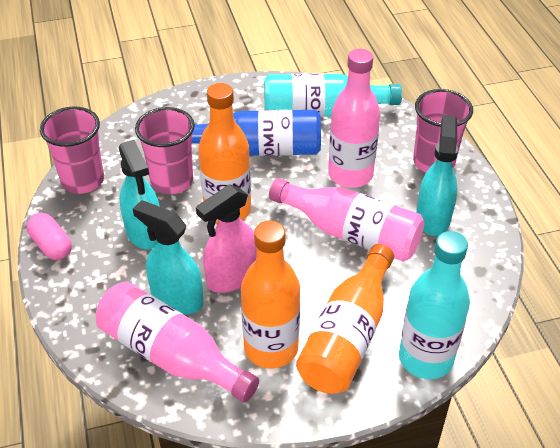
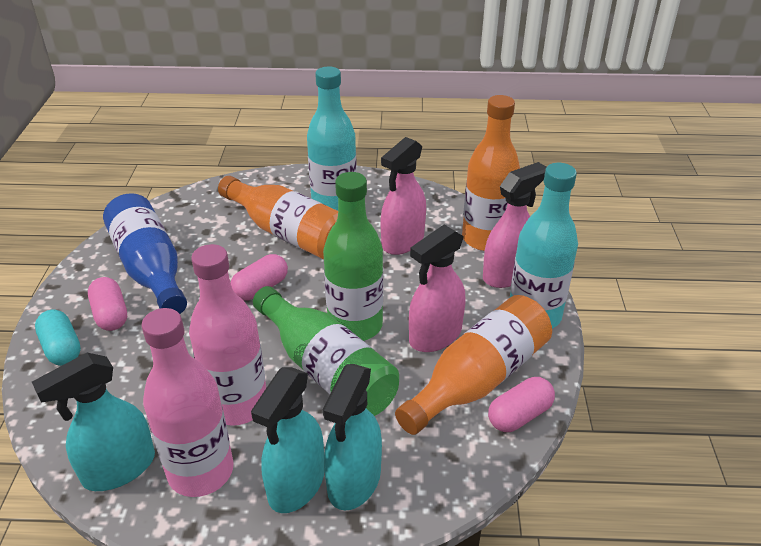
green bottle: none = 0 -> [253,286,399,416] [323,172,383,341] = 2
pink bottle: [96,281,259,403] [269,178,424,262] [328,49,380,188] = 3 -> [141,308,234,497] [189,244,266,426] = 2
pink capsule: [26,213,72,260] = 1 -> [88,277,127,331] [231,254,288,301] [488,377,555,432] = 3
pink cup: [40,106,104,194] [135,107,195,194] [413,89,473,172] = 3 -> none = 0
pink spray bottle: [196,184,257,293] = 1 -> [381,137,426,255] [409,224,466,352] [483,162,546,288] = 3
turquoise capsule: none = 0 -> [35,310,81,366] = 1

